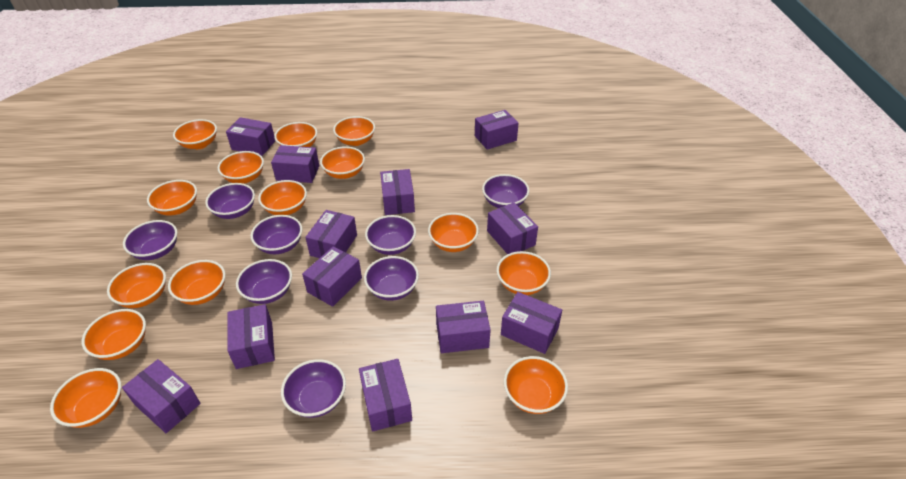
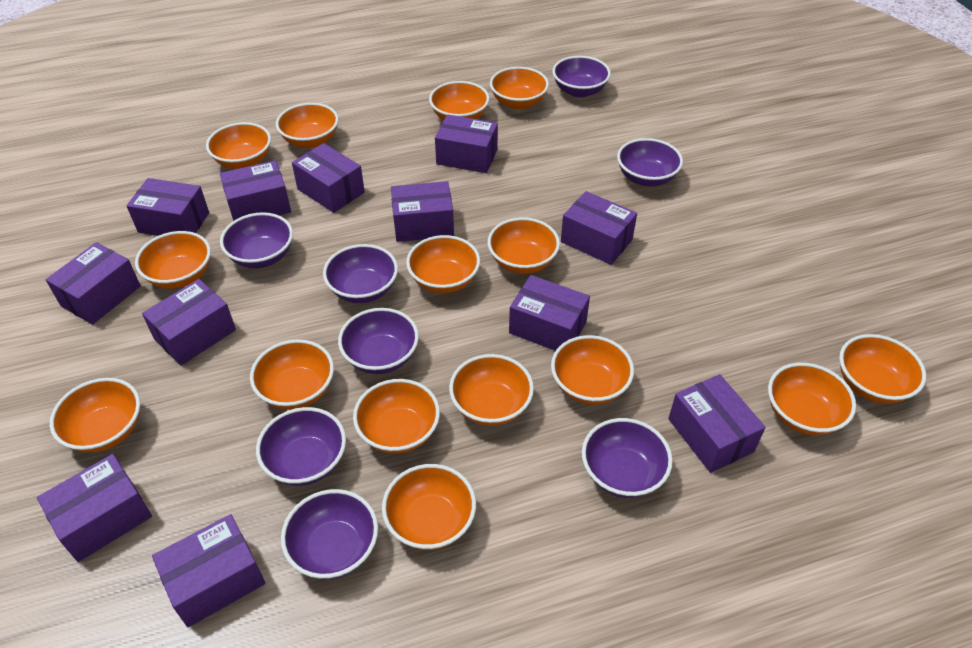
orange bowl: [50,368,121,428] [82,309,146,360] [107,263,166,308] [147,180,197,215] [168,260,225,305] [173,119,217,149] [218,151,264,184] [258,180,307,215] [274,122,317,147] [320,146,365,179] [333,116,375,146] [428,213,479,252] [497,251,551,295] [504,356,568,414] = 14 -> [50,378,140,453] [135,231,211,289] [206,122,271,169] [250,340,334,410] [276,103,339,148] [353,379,440,454] [382,464,476,550] [406,235,480,293] [429,81,489,120] [449,354,534,426] [488,217,560,274] [490,67,549,109] [551,335,634,405] [768,363,856,435] [839,334,926,404] = 15

